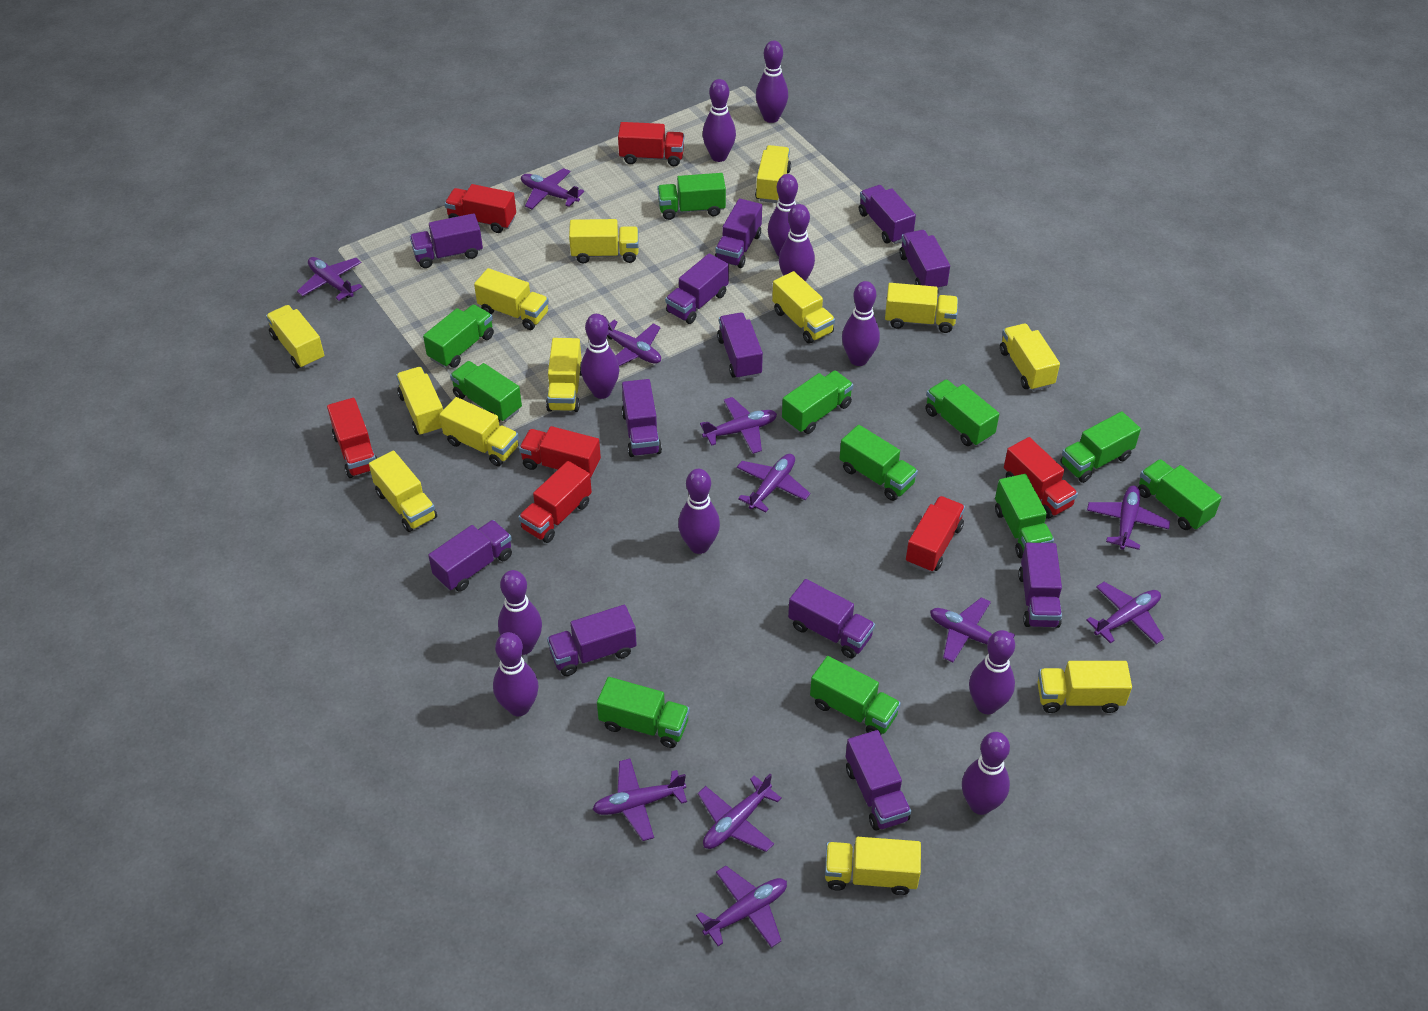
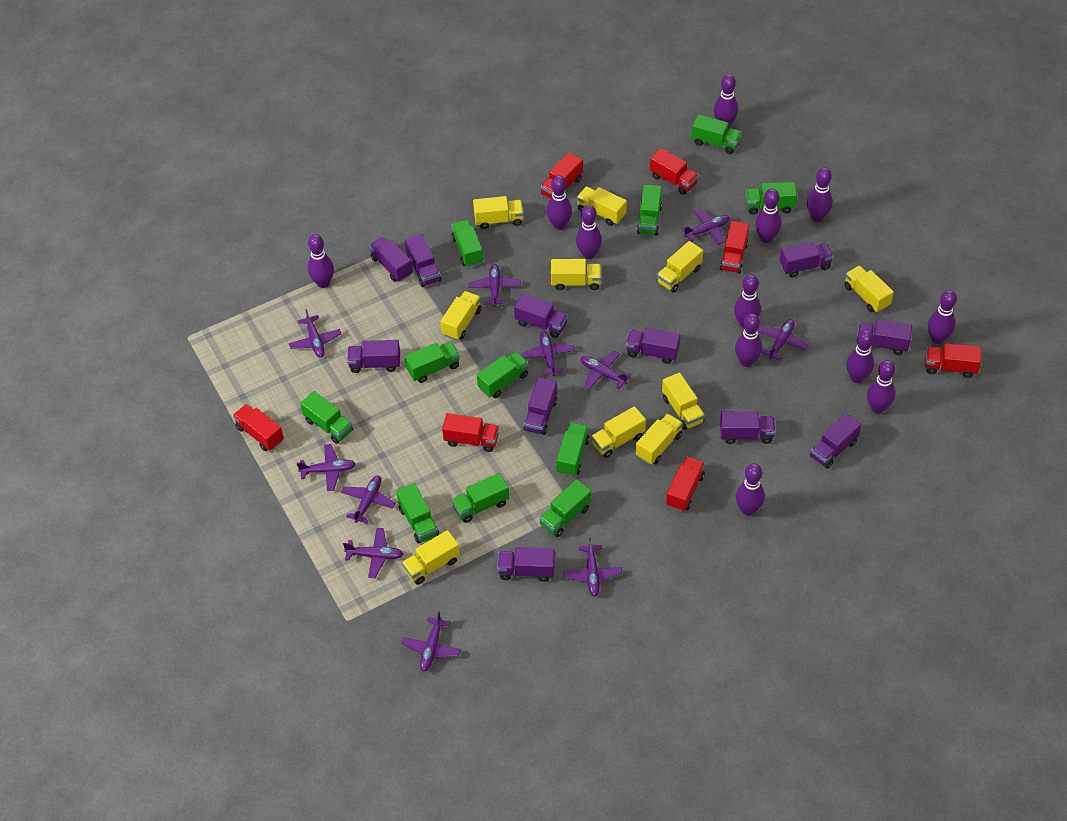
purple bowling pin: [493,632,539,716] [498,570,542,655] [581,314,620,399] [678,469,720,554] [702,79,736,162] [756,41,788,123] [768,174,798,256] [779,204,815,282] [842,281,880,366] [962,732,1010,815] [969,630,1015,714] = 11 -> [308,234,334,288] [547,175,572,230] [576,205,602,259] [714,74,738,128] [734,274,761,328] [735,313,762,367] [736,463,765,516] [755,189,781,243] [807,168,833,222] [846,330,874,383] [867,360,895,414] [928,290,957,344] = 12
purple truck: [410,213,483,268] [428,520,512,592] [547,605,637,676] [622,379,662,457] [665,253,729,324] [715,198,762,268] [717,313,763,380] [788,579,875,658] [846,730,911,831] [859,185,916,244] [899,230,950,290] [1018,543,1062,628] = 12 -> [347,340,400,373] [369,237,413,282] [405,234,441,287] [497,547,555,582] [514,294,568,338] [523,378,557,435] [626,328,680,364] [720,411,775,444] [780,241,834,278] [810,413,862,469] [856,319,912,355] = 11
yellow truck: [266,305,324,368] [369,450,437,532] [396,367,443,436] [440,397,519,466] [474,268,549,330] [546,338,582,412] [569,219,639,264] [755,145,791,203] [772,271,835,344] [825,837,921,895] [885,283,958,333] [1000,323,1060,391] [1037,661,1132,713] = 13 -> [402,530,460,585] [440,291,482,340] [473,196,524,229] [551,259,601,290] [577,187,627,226] [591,406,646,458] [636,413,683,465] [657,241,703,292] [662,372,705,430] [844,266,894,313] = 10

